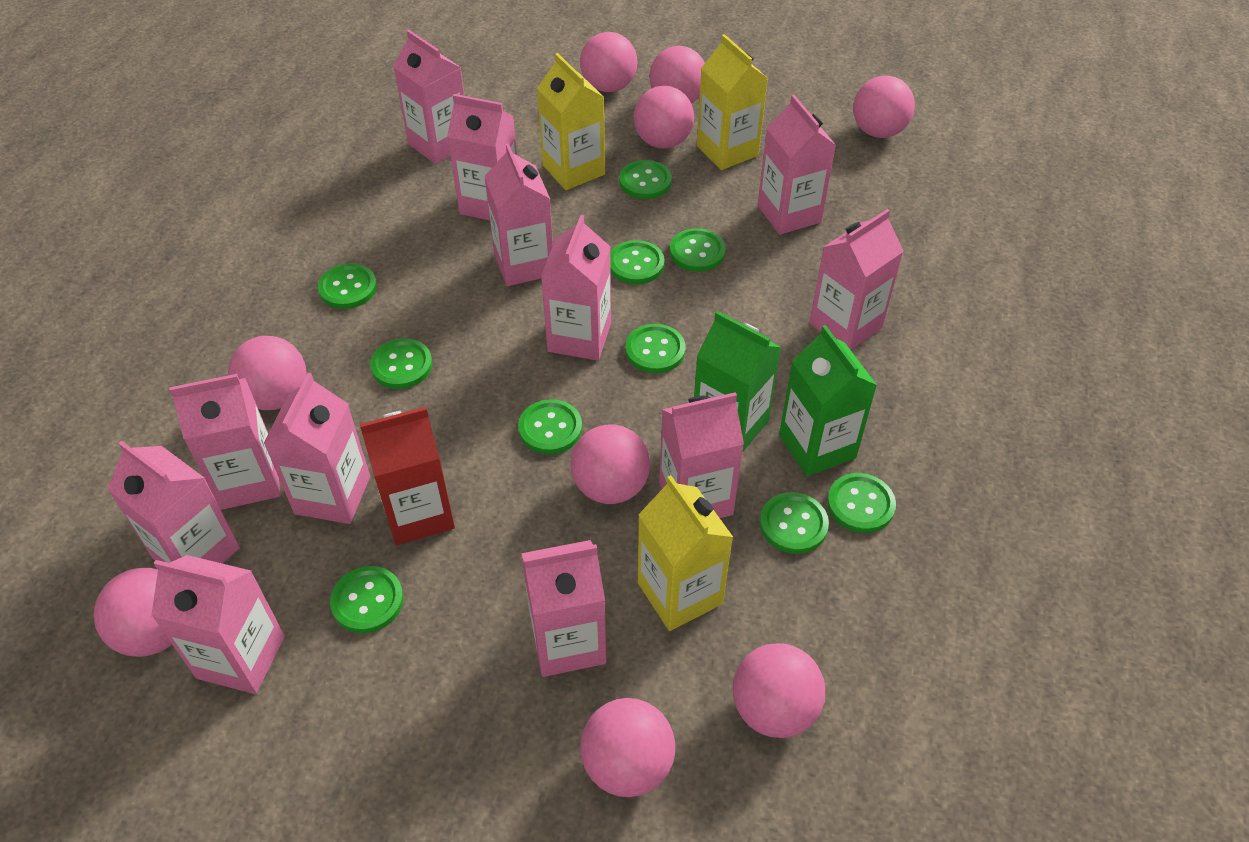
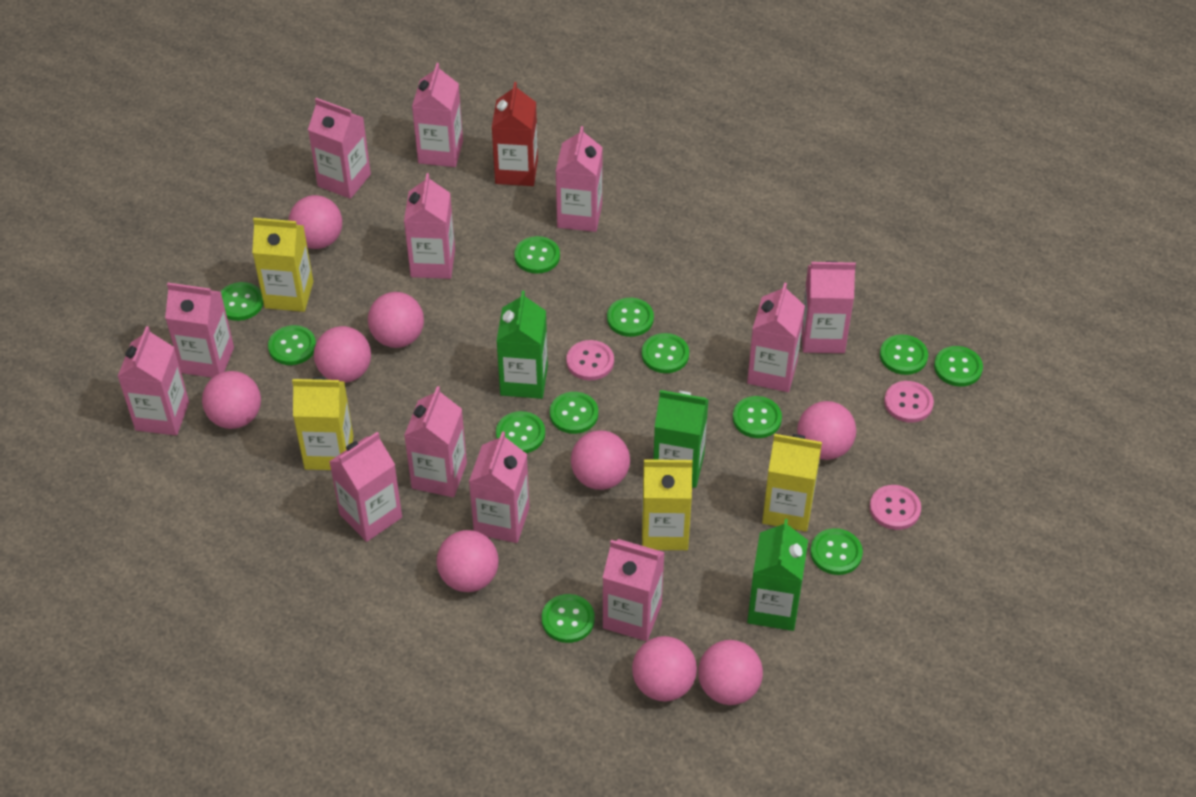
green button: [318,263,377,309] [330,566,404,633] [370,338,433,389] [518,399,582,454] [610,240,665,284] [619,160,672,199] [625,324,685,373] [670,228,726,272] [760,492,829,554] [827,473,896,533] = 10 -> [220,282,263,321] [268,325,316,365] [496,411,545,453] [514,236,560,274] [542,594,595,643] [550,392,598,434] [607,298,654,337] [642,333,689,373] [733,396,782,438] [810,528,863,575] [880,334,928,375] [934,346,983,387] = 12
green carton: [694,311,782,452] [779,325,877,477] = 2 -> [497,291,548,399] [653,390,709,488] [747,519,808,631] = 3
pink button: none = 0 -> [566,340,614,380] [870,485,921,530] [884,381,934,423] = 3
yellow carton: [537,53,605,190] [638,475,733,631] [697,34,768,170] = 3 -> [252,218,313,312] [292,377,353,470] [642,459,693,550] [762,434,822,532] = 4

